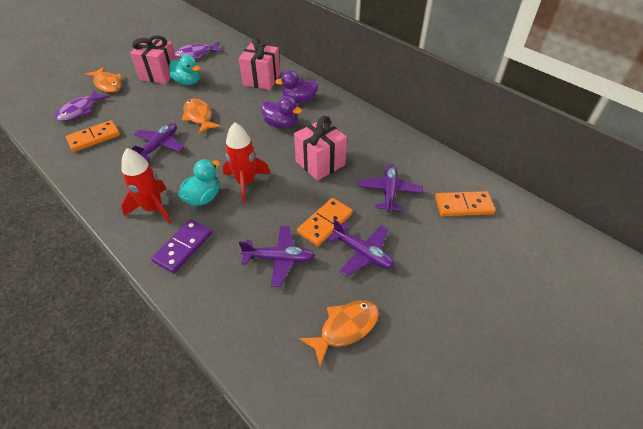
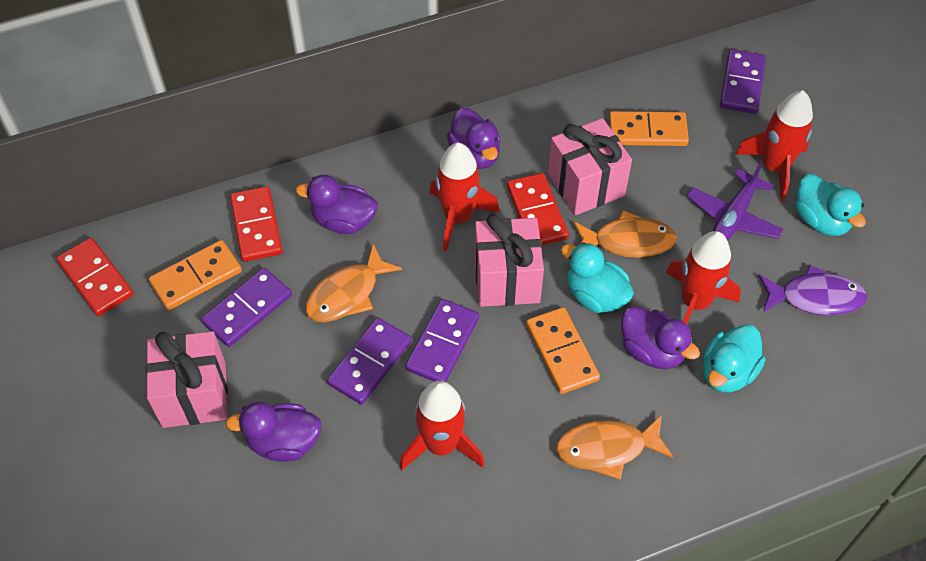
purple domino: [151,219,212,273] = 1 -> [201,268,292,347] [327,318,412,405] [405,299,479,382] [720,49,766,114] = 4
purple duck: [261,96,302,129] [275,70,319,103] = 2 -> [226,402,322,462] [296,175,378,234] [447,108,501,169] [621,306,700,369] = 4
purple fish: [55,90,109,122] [174,42,223,59] = 2 -> [758,265,867,316] = 1
purple plane: [132,123,184,161] [239,226,315,287] [327,219,394,276] [358,164,423,213] = 4 -> [687,161,783,241] = 1
red domino: none = 0 -> [56,238,134,316] [230,186,282,262] [507,173,569,245] = 3
red rocket: [121,148,171,224] [223,122,270,203] = 2 -> [400,381,485,471] [430,143,500,251] [666,231,741,324] [736,90,813,201] = 4
turquoise duck: [169,55,200,85] [178,159,220,206] = 2 -> [561,242,634,313] [703,324,765,393] [795,174,866,236] = 3

